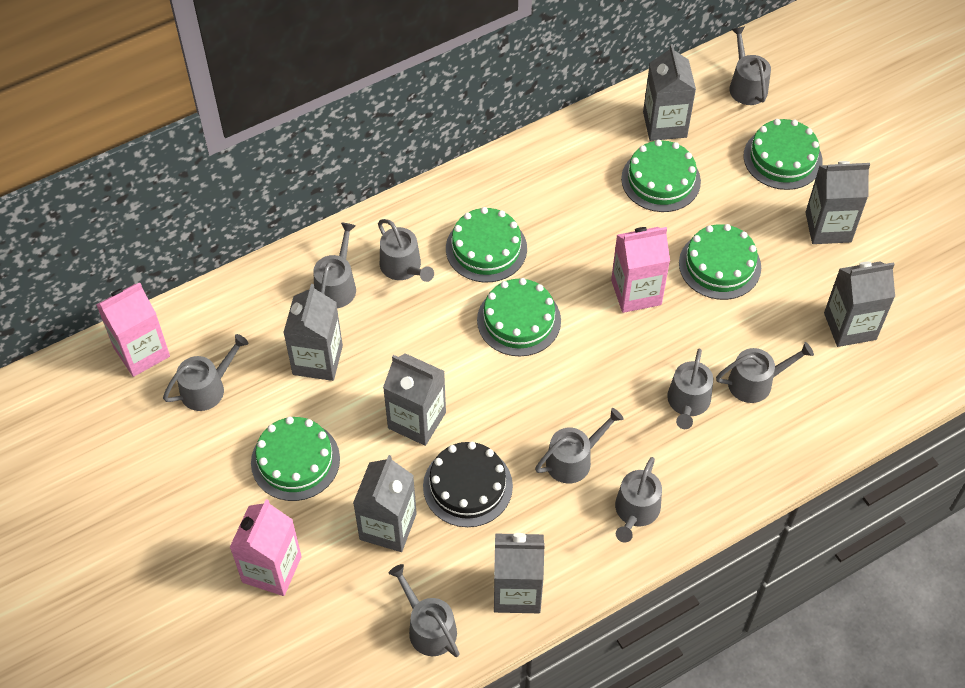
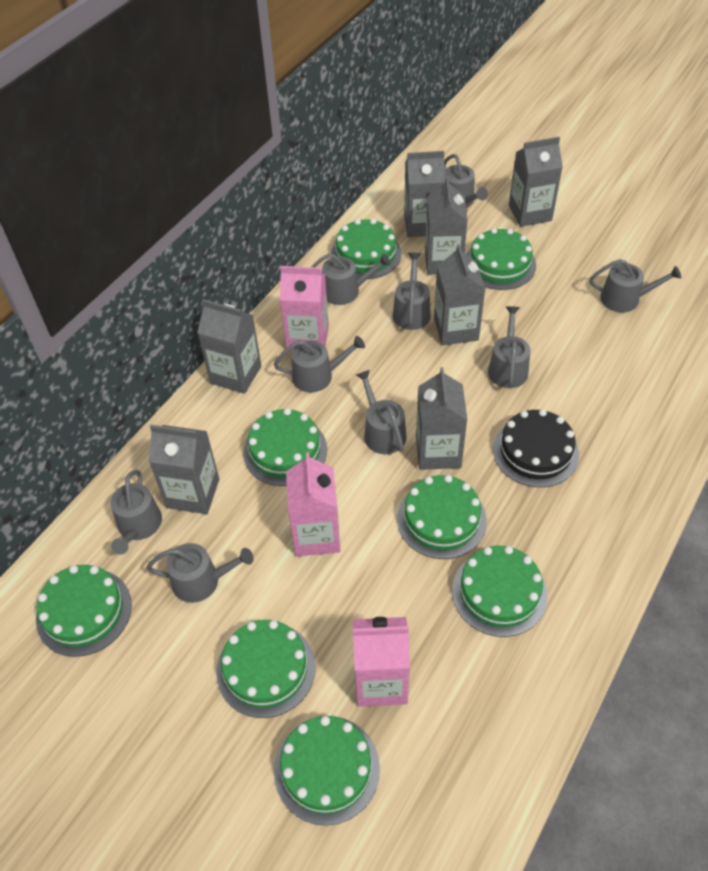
green cake: [251,417,340,501] [446,207,527,282] [477,278,561,356] [621,140,701,212] [679,224,761,300] [744,119,822,190] = 6 -> [36,565,132,657] [216,620,316,718] [243,408,327,486] [274,716,380,825] [331,219,402,279] [397,475,487,559] [452,546,548,637] [466,228,536,290] = 8

